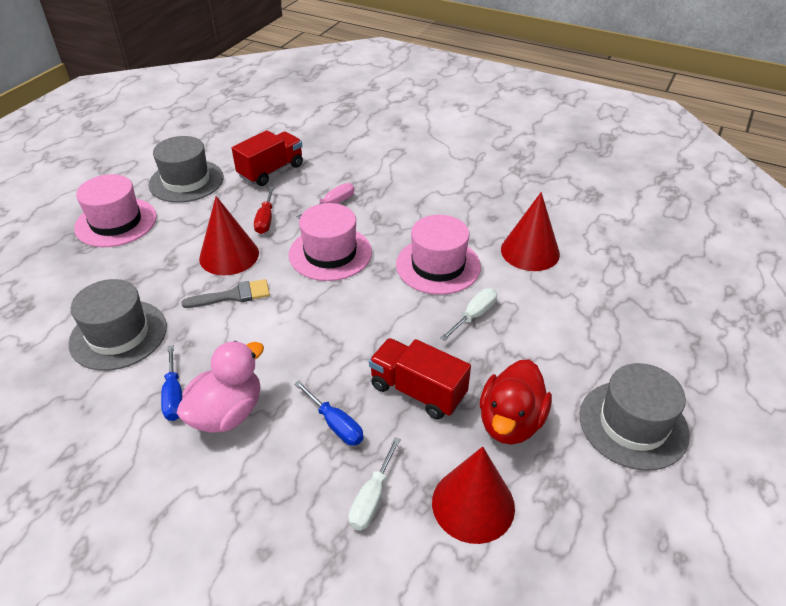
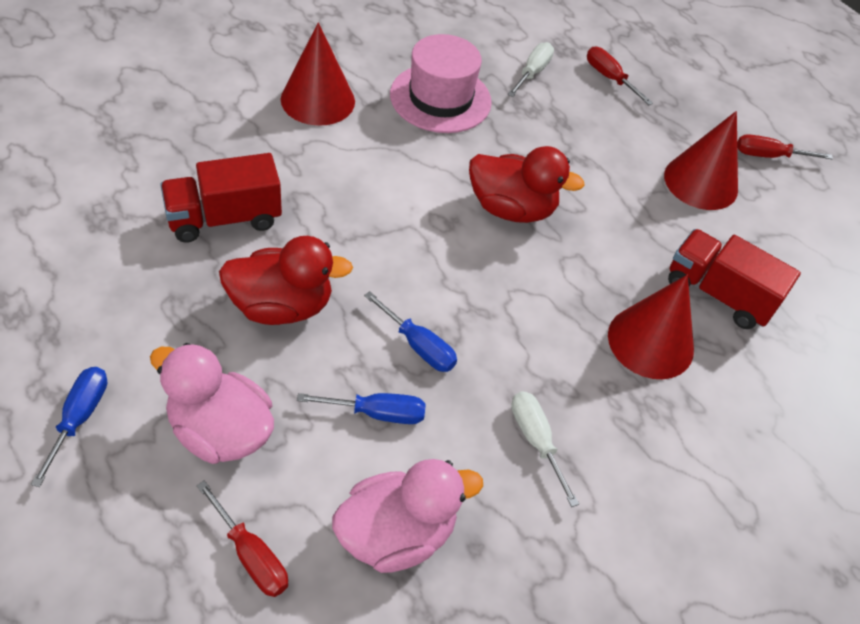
blue screwdriver: [161,345,182,421] [294,381,364,445] = 2 -> [31,367,107,487] [297,393,426,424] [364,291,457,372] = 3
grey brush: [181,279,270,308] = 1 -> none = 0
grey hat: [68,279,167,371] [148,136,224,203] [580,363,690,471] = 3 -> none = 0
pink duck: [177,341,264,433] = 1 -> [150,343,274,464] [332,459,483,573] = 2
pink hat: [74,174,157,247] [289,203,372,281] [396,215,481,295] = 3 -> [390,34,492,133] = 1
pink screwdriver: [297,183,354,219] = 1 -> none = 0
red duck: [480,359,552,444] = 1 -> [219,236,353,325] [469,146,585,223] = 2
red screwdriver: [254,187,274,234] = 1 -> [197,481,288,597] [587,47,653,105] [737,134,833,160] = 3

